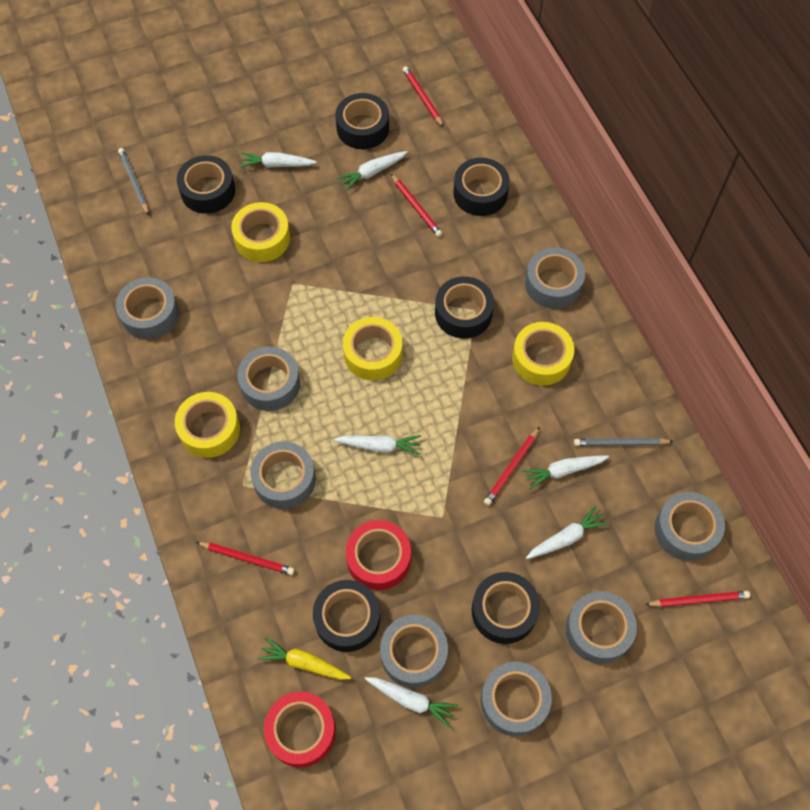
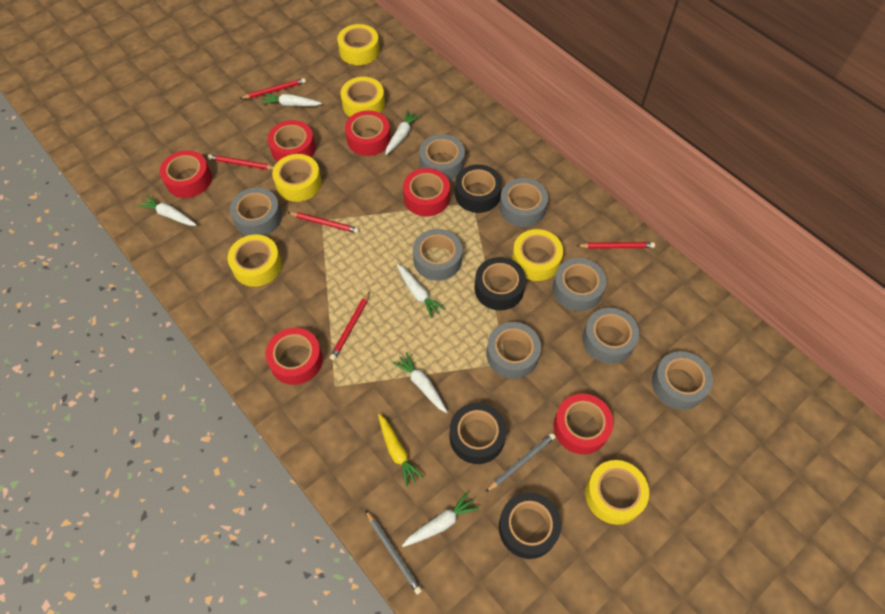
black tape: [177,155,235,214] [313,580,380,652] [335,93,389,149] [435,276,494,339] [453,158,510,216] [472,572,540,644] = 6 -> [449,403,507,464] [455,164,502,213] [474,257,526,310] [499,492,561,559] = 4
red tape: [264,692,336,767] [346,520,411,590] = 2 -> [160,150,212,198] [265,328,323,385] [268,120,316,162] [345,110,391,156] [403,168,450,216] [554,394,614,454] = 6
yellow tape: [175,392,240,458] [231,202,290,262] [343,317,402,380] [512,322,574,385] = 4 -> [228,234,282,287] [272,154,322,202] [337,24,380,65] [341,77,385,117] [512,229,563,281] [585,460,649,525] = 6

